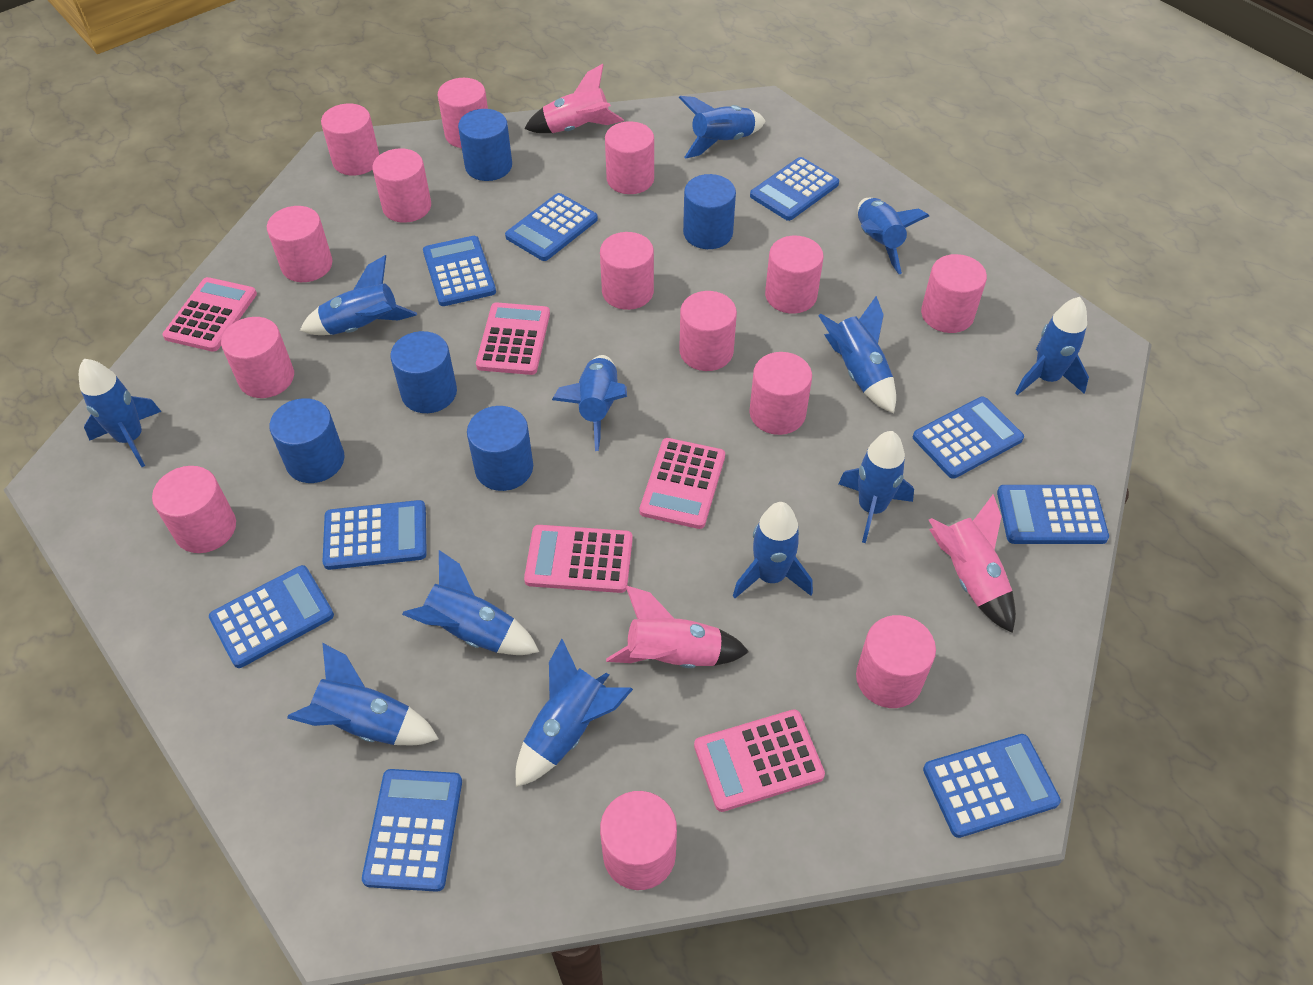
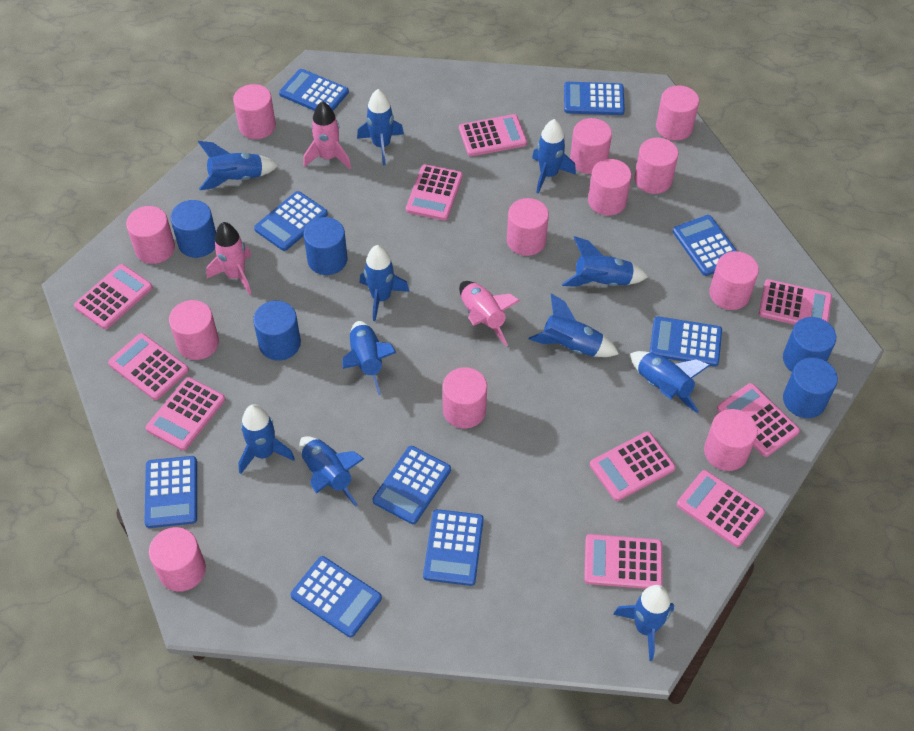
blue rocket: [79,359,161,467] [287,643,439,745] [300,255,417,335] [402,550,539,655] [516,639,633,787] [552,355,627,451] [678,96,765,158] [733,502,813,598] [818,296,896,413] [839,431,914,543] [858,198,929,274] [1015,297,1089,395] = 12 -> [198,141,279,190] [238,404,295,474] [300,436,364,507] [342,321,397,395] [357,89,404,165] [360,245,410,321] [528,293,619,357] [532,119,576,194] [562,236,648,287] [613,585,674,661] [630,351,710,413] = 11
pink calculator: [163,277,257,352] [476,302,550,375] [524,525,633,593] [639,438,725,529] [694,709,825,812] = 5 -> [74,264,153,329] [108,333,189,400] [146,377,225,451] [406,164,463,221] [459,114,527,156] [584,534,663,589] [590,432,676,501] [677,470,765,547] [717,383,800,457] [759,279,832,325] = 10
pink cylinder: [152,466,236,553] [221,317,294,398] [267,206,332,282] [321,104,379,175] [372,148,431,223] [438,78,488,148] [600,232,654,310] [600,791,677,890] [605,121,654,194] [679,291,737,371] [749,352,812,435] [765,236,824,314] [856,615,936,708] [921,254,987,333] = 14 -> [126,206,175,264] [149,527,206,592] [169,300,219,360] [233,84,276,139] [443,367,487,429] [507,198,549,256] [570,118,612,174] [588,159,632,216] [634,138,678,194] [656,85,699,141] [704,409,758,471] [709,251,759,310] = 12

